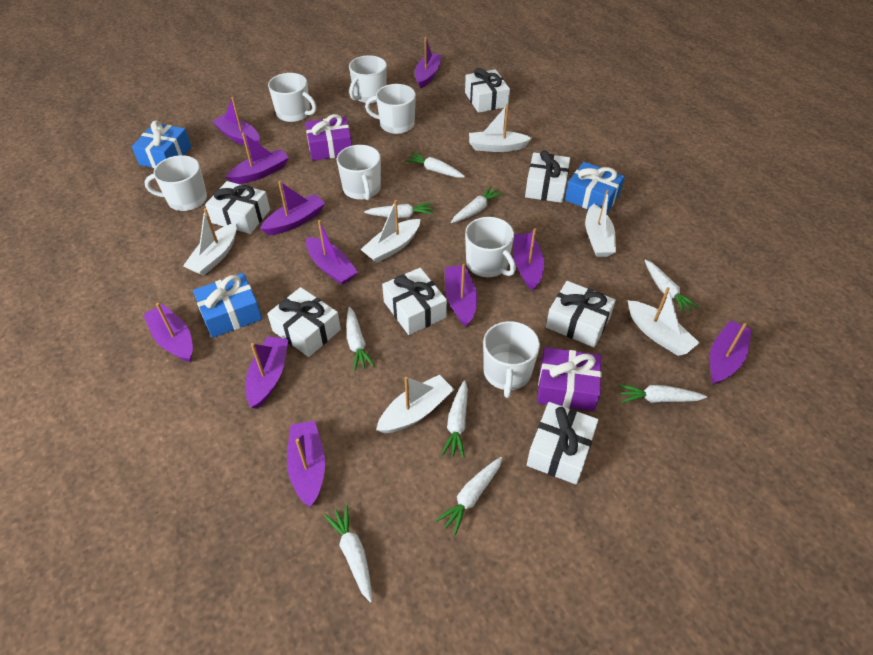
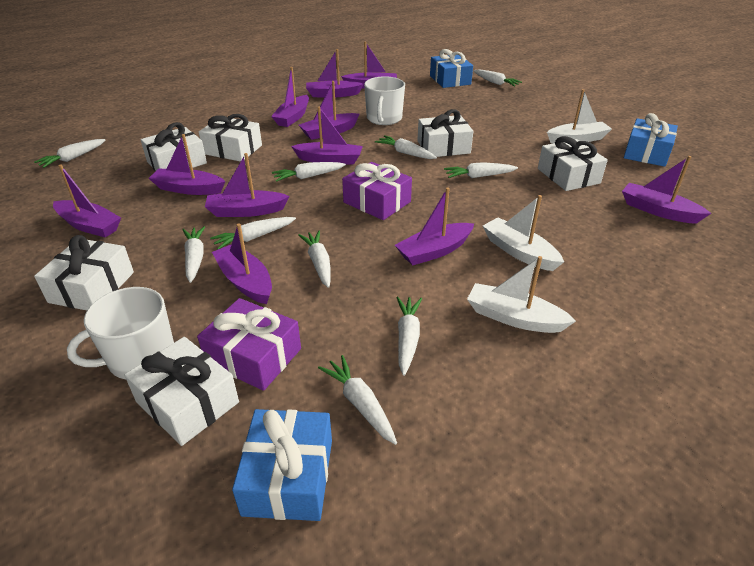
white boat: [183,208,237,275] [360,200,420,263] [376,375,454,433] [469,104,532,152] [585,190,616,257] [628,287,699,356] = 6 -> [467,256,576,333] [483,195,564,271] [547,89,612,143] = 3
white carrot: [324,505,372,603] [347,307,375,371] [364,203,434,218] [405,152,465,178] [435,457,502,535] [441,380,468,458] [451,186,503,223] [618,384,707,403] [644,259,699,314] = 9 -> [34,139,105,168] [183,226,205,283] [210,217,296,249] [272,162,346,182] [298,231,331,288] [318,355,397,445] [375,135,437,159] [396,297,422,376] [444,162,518,178] [473,69,522,86] = 10
white gift: [205,181,270,234] [267,287,341,357] [382,268,447,335] [465,68,510,113] [525,150,570,203] [527,402,598,485] [546,281,616,347] = 7 -> [34,235,134,310] [124,337,239,446] [141,122,207,171] [199,114,262,162] [417,109,473,157] [538,136,608,191] = 6
white mug: [145,155,207,211] [268,73,316,122] [337,145,381,200] [349,55,387,103] [365,84,416,134] [465,217,516,277] [483,321,540,398] = 7 -> [67,287,174,379] [364,76,405,125] = 2

